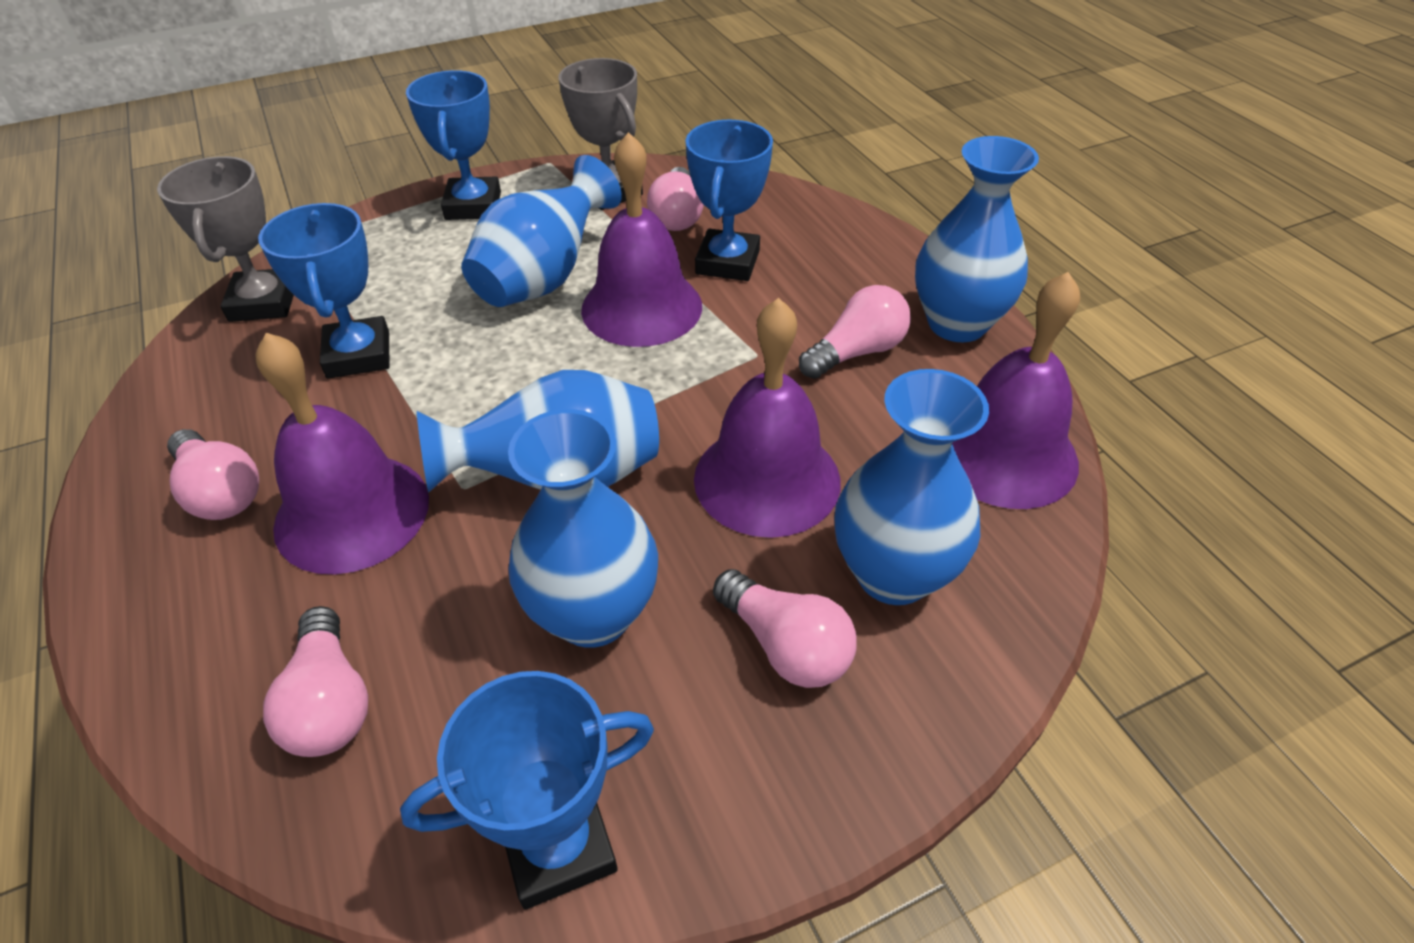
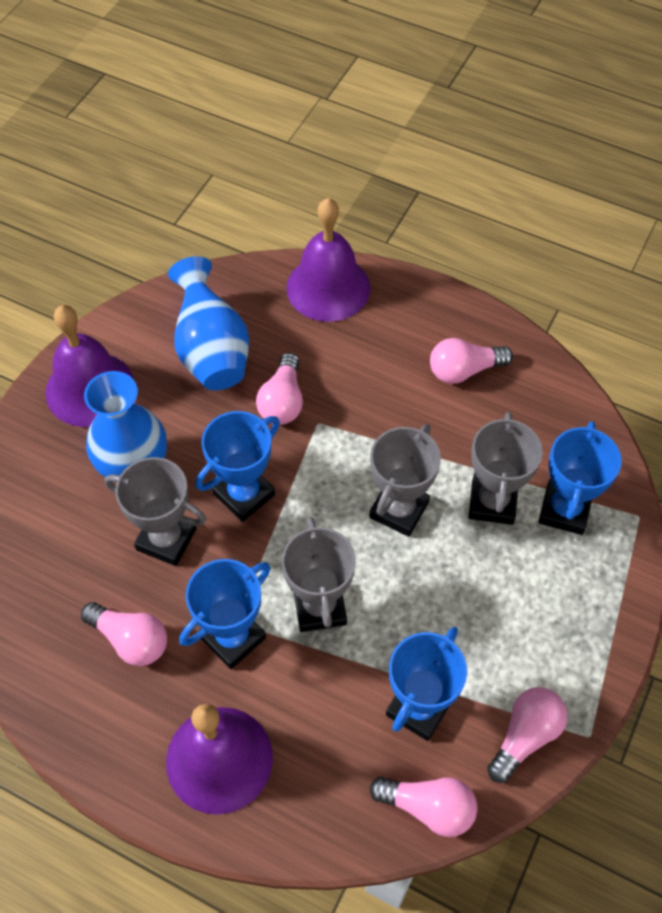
blue vase: [417,370,659,493] [461,155,622,307] [508,409,658,648] [834,369,989,605] [915,136,1039,342] = 5 -> [84,371,167,483] [168,256,249,390] = 2
grey trophy: [157,156,294,322] [558,58,643,210] = 2 -> [105,457,206,566] [282,517,356,632] [370,424,441,537] [469,412,543,525] = 4
purple bell: [255,333,429,574] [581,132,702,347] [694,298,841,538] [952,272,1080,509] = 4 -> [45,305,134,427] [166,704,273,815] [286,198,370,322] = 3

